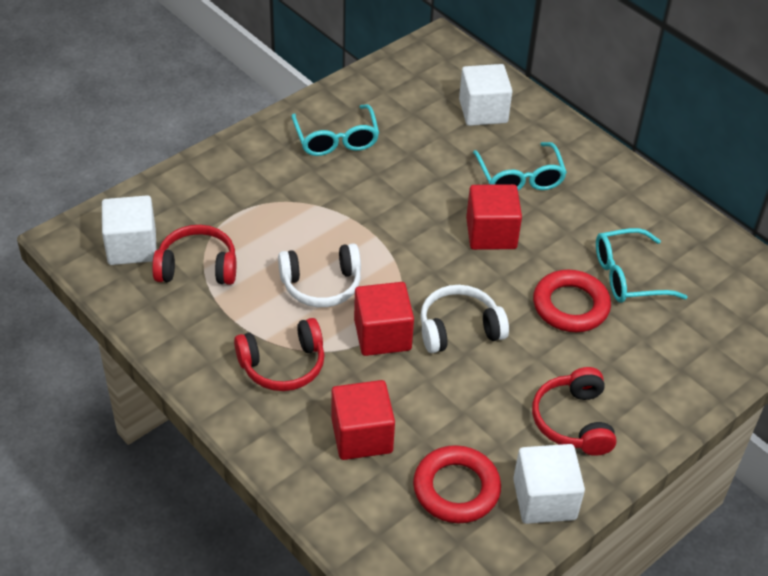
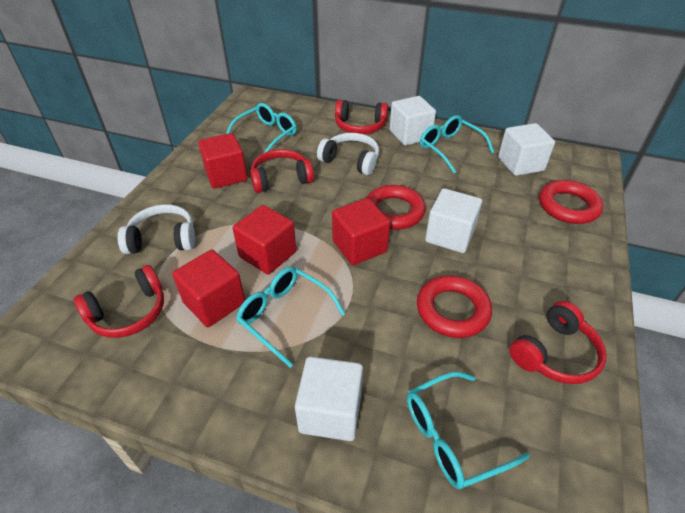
red cube: [331,380,395,460] [354,282,414,356] [466,184,522,250] = 3 -> [172,249,245,327] [198,133,248,189] [233,205,296,275] [332,198,390,265] = 4
red headphones: [152,225,236,285] [234,318,324,391] [532,367,617,456] = 3 -> [74,265,164,338] [250,149,314,193] [335,100,388,134] [509,301,607,384] = 4
red ring: [413,445,501,523] [533,270,611,332] = 2 -> [367,185,426,229] [417,275,492,338] [539,180,603,224] = 3
turquoise glasses: [291,104,379,156] [473,142,567,190] [596,228,687,303] = 3 -> [226,103,297,153] [236,267,345,367] [407,372,530,489] [420,115,494,173] = 4
white cube: [102,195,157,265] [459,64,512,126] [513,444,585,524] = 3 -> [295,357,363,441] [390,96,436,146] [425,188,482,253] [498,123,555,176] = 4

